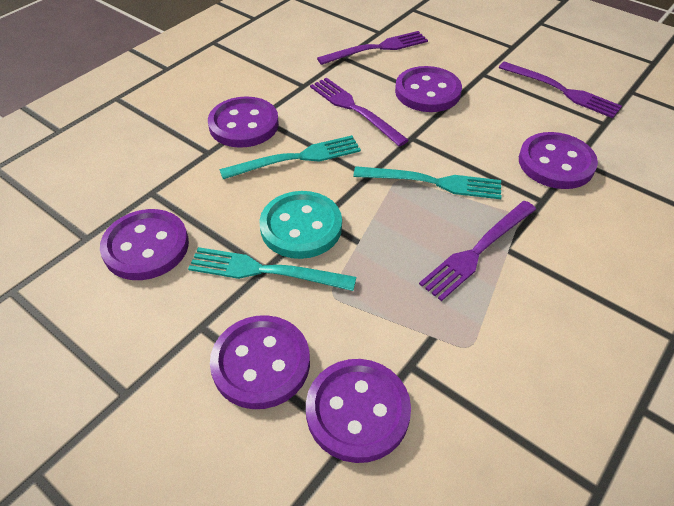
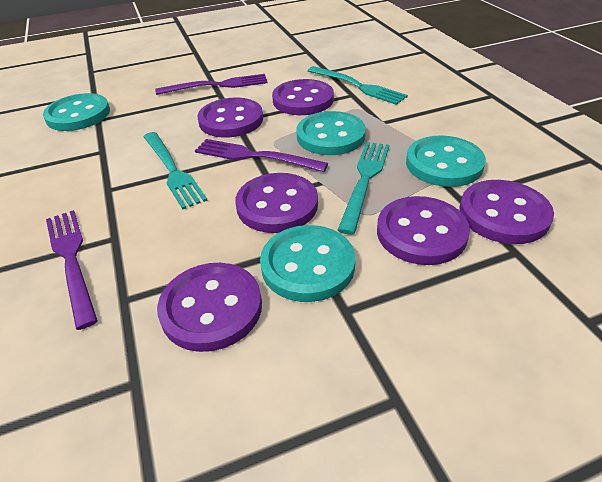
purple fork: [310,78,409,147] [317,31,428,65] [419,201,536,301] [499,61,622,118] = 4 -> [46,210,98,330] [155,74,268,95] [195,139,328,172] = 3
turquoise button: [259,191,342,259] = 1 -> [43,93,110,131] [260,225,355,302] [297,111,366,155] [406,135,486,187] = 4

